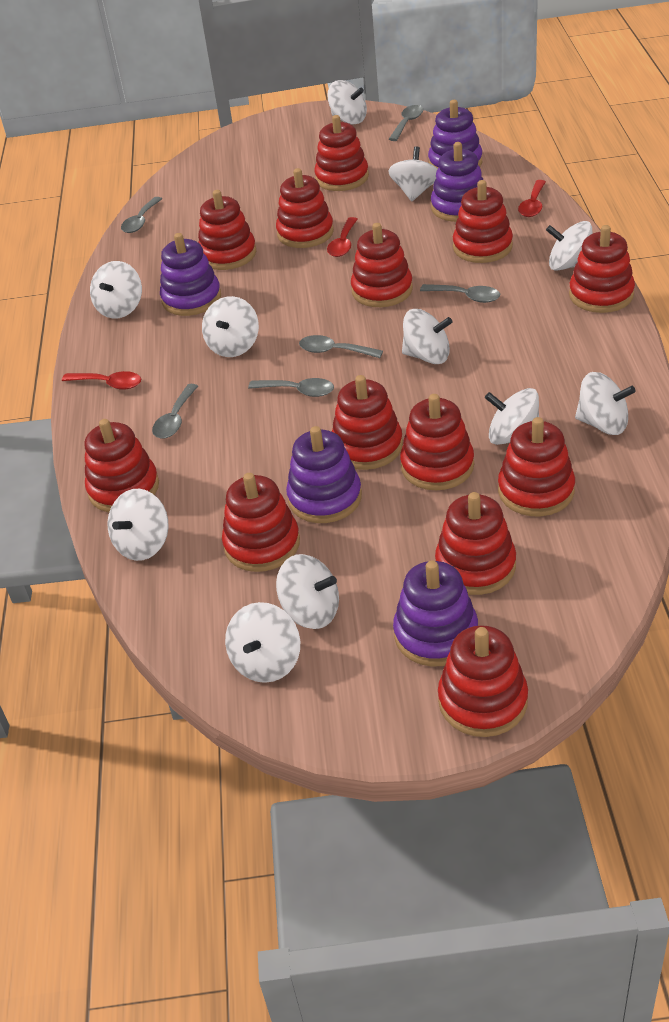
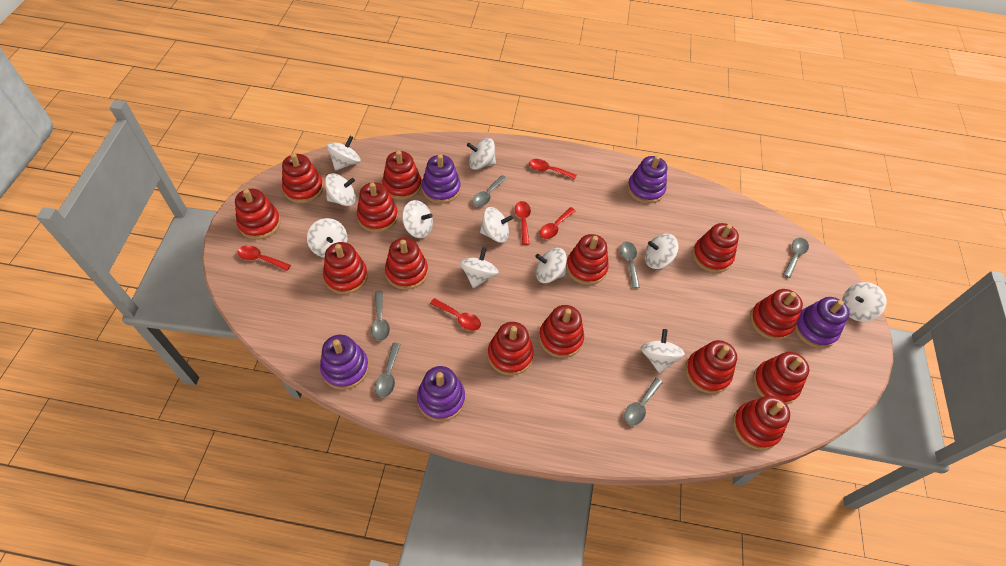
red spoon: [62,371,141,390] [327,217,358,257] [518,180,546,217] = 3 -> [238,245,291,271] [430,298,481,331] [515,201,531,245] [529,159,577,179] [539,207,576,239] = 5
red stacking toy: [85,419,159,512] [198,190,256,270] [222,473,300,572] [276,168,334,248] [314,115,369,191] [332,375,403,470] [351,223,413,307] [400,394,474,490] [435,492,516,595] [438,625,528,737] [453,180,513,263] [498,417,575,516] [569,225,635,313] = 13 -> [235,189,281,240] [282,153,324,203] [323,242,368,294] [357,182,398,232] [382,150,422,200] [385,238,428,290] [488,322,534,376] [539,305,584,358] [566,234,609,285] [685,340,737,394] [693,223,739,273] [733,395,790,450] [750,289,803,340] [753,352,809,404] = 14

